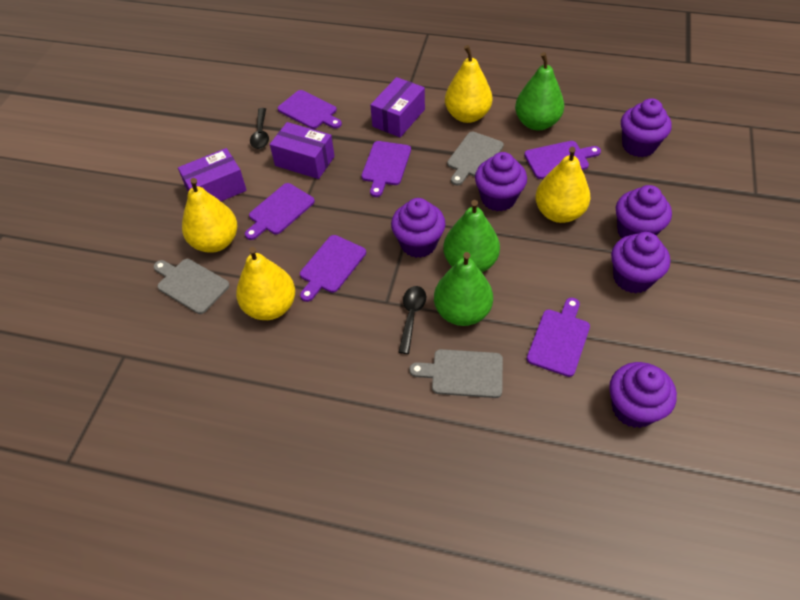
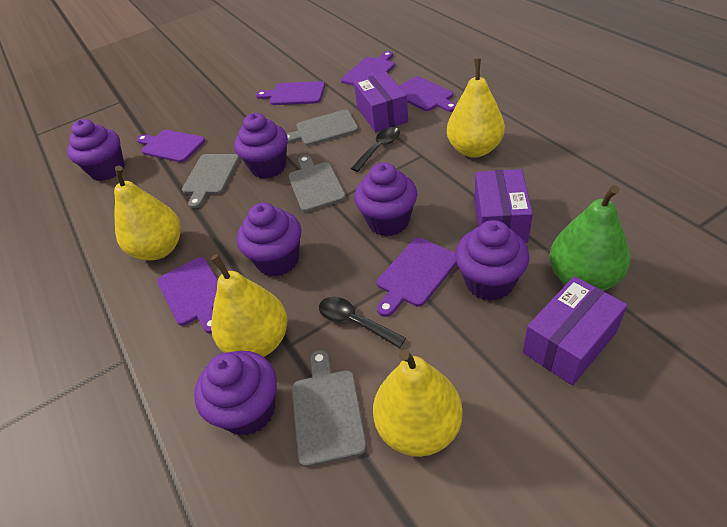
green pear: [434,252,493,326] [443,200,500,272] [515,52,564,130] = 3 -> [549,185,630,291] = 1
grey cutting board: [153,259,230,314] [410,349,503,398] [447,132,504,185] = 3 -> [182,154,239,209] [287,110,358,146] [288,155,346,212] [292,350,367,467] = 4

